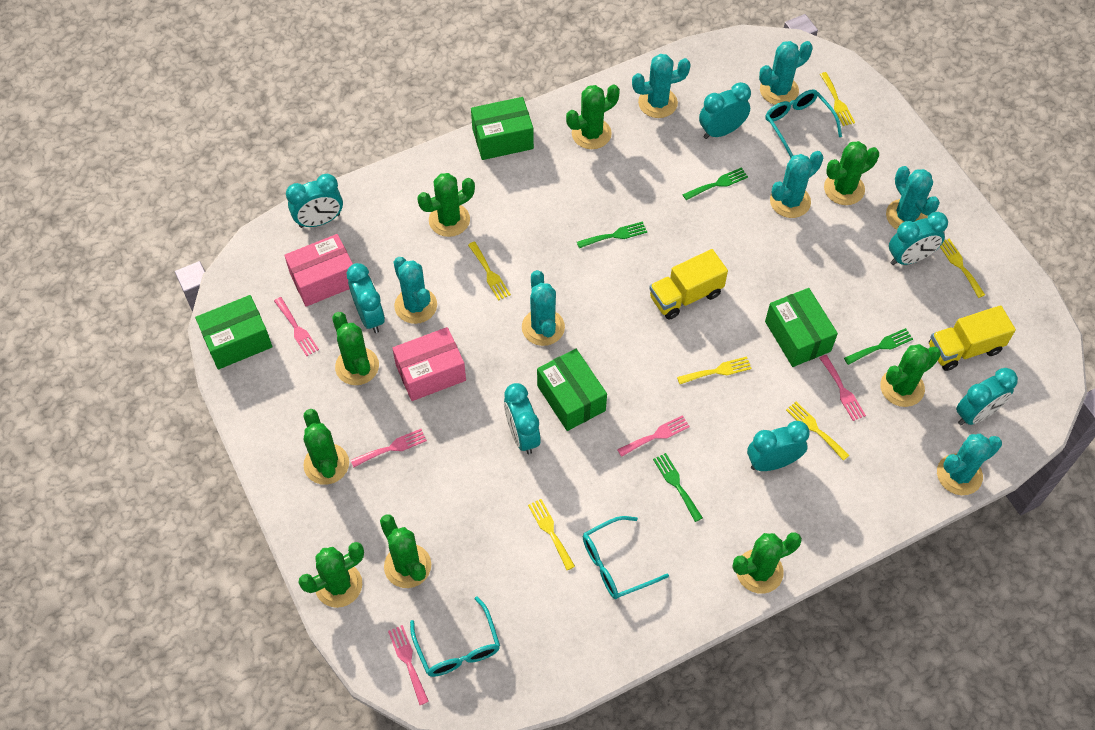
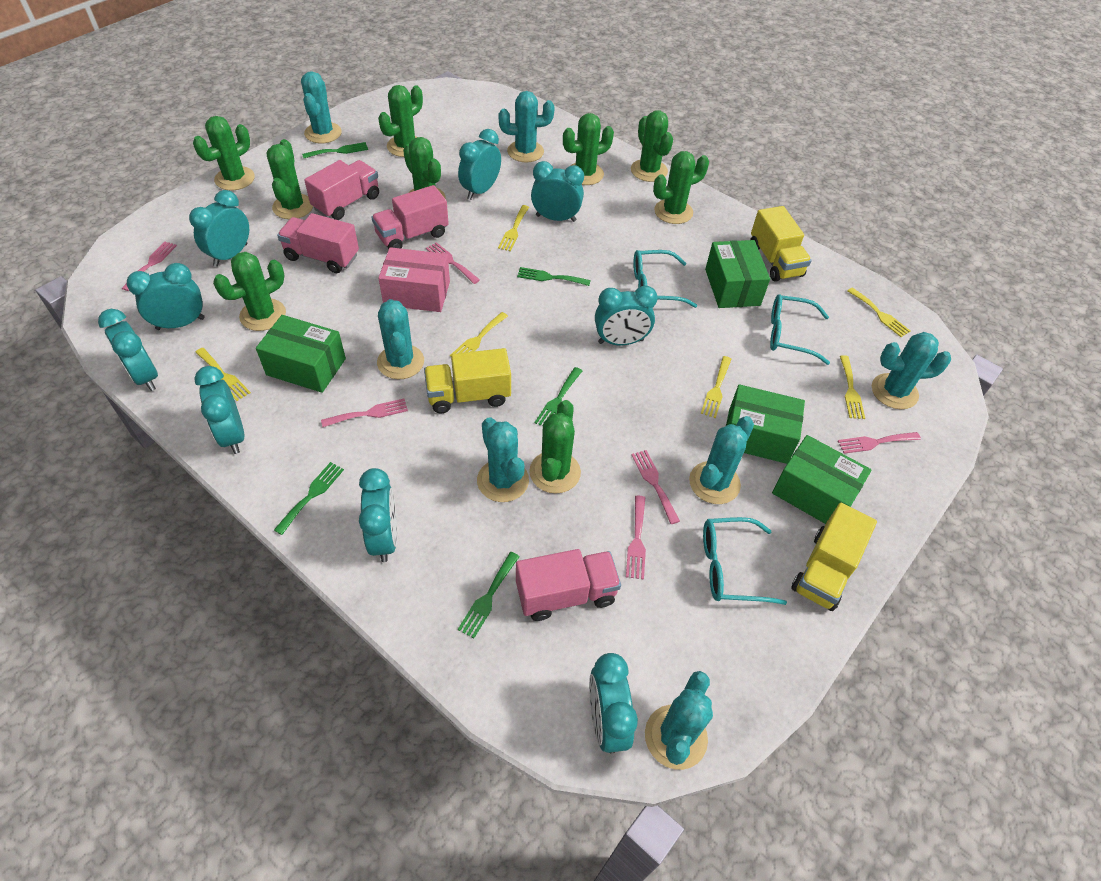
green fork: [577,221,647,248] [653,453,703,522] [682,167,748,200] [844,328,913,365] = 4 -> [274,462,344,535] [302,142,368,158] [458,552,520,638] [517,267,591,286] [534,367,582,427] = 5
pink box: [284,234,353,307] [392,327,466,401] = 2 -> [378,247,450,312] = 1
pink fork: [274,297,319,356] [350,429,427,468] [388,625,429,705] [617,415,690,457] [819,355,866,421] = 5 -> [121,241,177,291] [321,398,408,427] [426,242,480,284] [626,496,646,580] [631,450,680,524] [838,432,921,454] = 6
pink truck: none = 0 -> [277,213,359,273] [304,160,379,220] [371,185,449,249] [516,549,621,621] = 4
turquoise clock: [286,174,343,228] [347,263,385,333] [504,383,541,455] [699,82,751,139] [747,421,810,471] [889,212,948,265] [956,368,1018,425] = 7 -> [98,309,158,391] [127,263,205,330] [189,190,249,267] [194,366,245,454] [359,468,397,562] [458,129,501,200] [531,161,584,222] [589,653,638,754] [595,285,658,345] = 9
yellow truck: [649,249,728,320] [929,305,1016,371] = 2 -> [424,348,511,413] [750,206,811,282] [791,503,877,611] = 3

